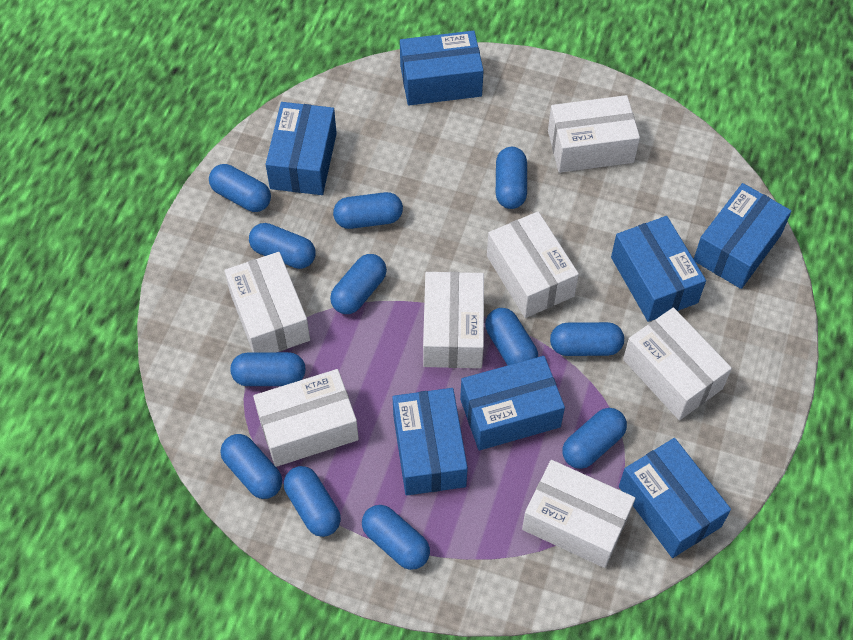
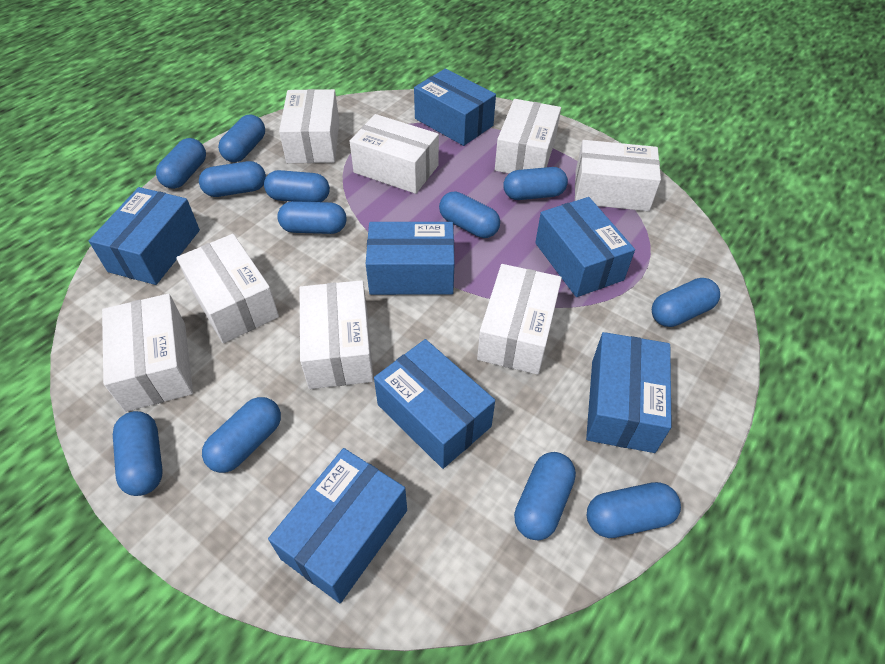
white box: [224,252,310,352] [253,369,359,467] [423,272,484,368] [487,211,579,318] [522,460,635,568] [548,95,640,173] [623,307,732,420] = 7 -> [102,294,193,412] [176,234,279,343] [279,89,339,163] [300,280,374,389] [350,114,439,194] [477,264,562,375] [495,99,561,173] [575,140,661,211] = 8

